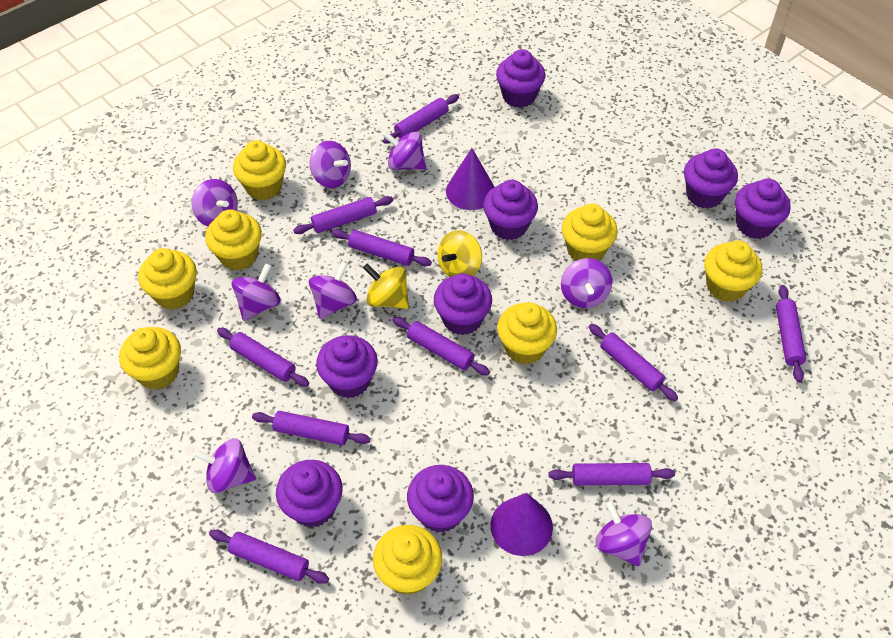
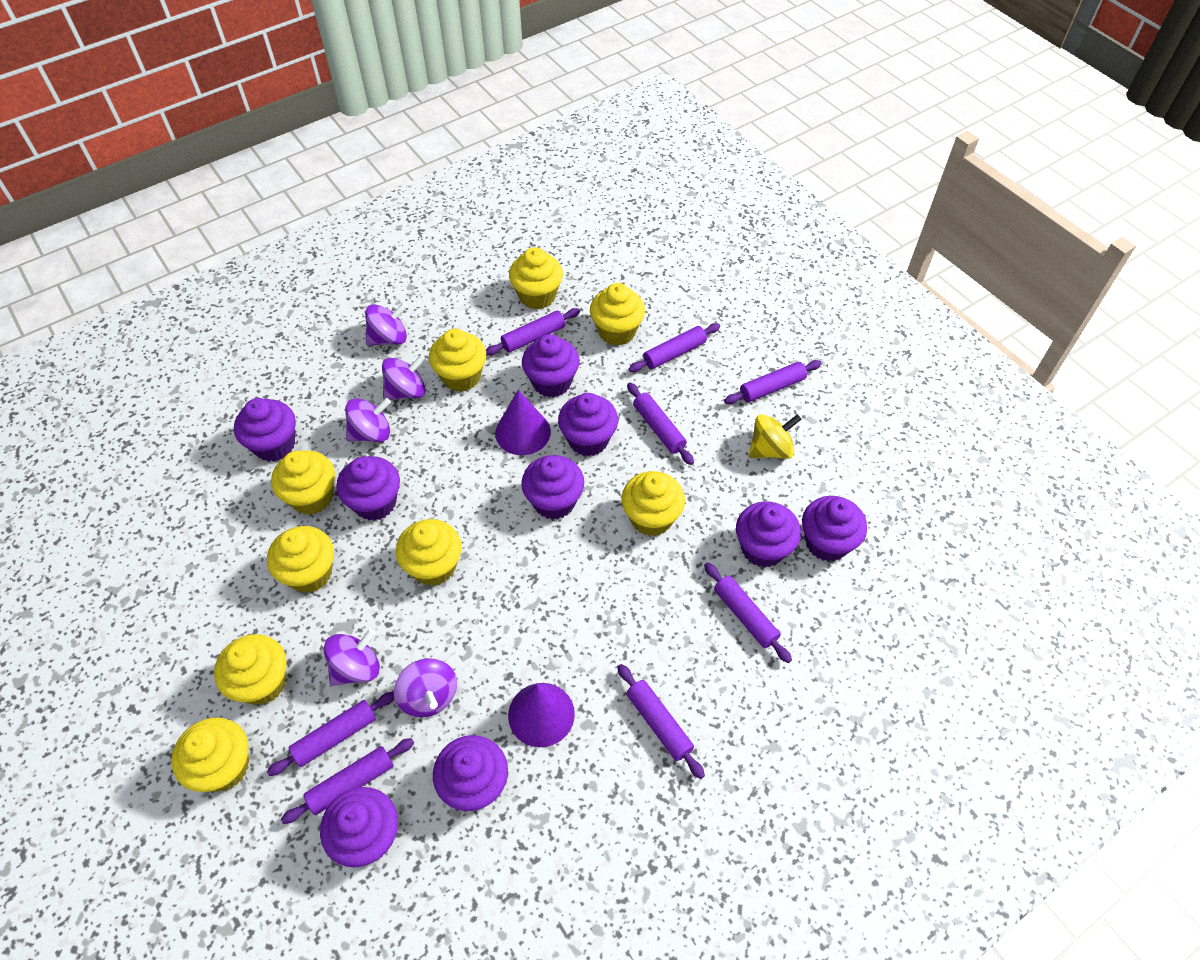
purple cupcake: [276,460,343,527] [316,335,378,398] [407,465,474,533] [434,273,492,335] [483,180,538,240] [496,49,545,108] [684,149,738,209] [735,179,791,239] = 8 -> [234,398,296,462] [320,787,398,867] [336,456,400,521] [433,735,508,811] [521,455,584,520] [522,334,580,398] [558,393,618,456] [736,501,801,568] [802,496,867,562] = 9
purple rolling pin: [209,530,329,584] [217,328,309,387] [252,411,371,446] [293,196,393,234] [332,229,432,267] [383,94,459,143] [393,317,490,376] [548,463,675,485] [589,324,678,401] [776,285,806,382] = 10 -> [267,692,395,776] [281,738,414,824] [486,308,580,355] [617,664,705,779] [627,383,694,465] [629,323,720,372] [704,562,792,663] [724,360,822,404] = 8
purple spinning top: [192,179,238,227] [193,438,256,493] [232,263,281,321] [309,262,357,319] [310,141,351,188] [382,131,427,170] [561,258,612,308] [595,501,652,566] = 8 -> [324,629,380,686] [345,398,391,442] [365,303,407,346] [382,355,426,400] [394,658,457,717] = 5
yellow cupcake: [119,327,181,390] [138,248,197,310] [205,209,262,270] [233,140,286,200] [373,525,442,595] [497,302,557,365] [562,204,618,261] [704,241,762,302] = 8 -> [171,717,249,792] [214,634,287,705] [267,526,334,593] [271,450,335,515] [396,519,462,586] [429,329,486,392] [509,247,563,310] [590,283,645,346] [621,471,685,536] = 9
yellow spinning top: [363,263,409,309] [438,230,482,277] = 2 -> [749,414,802,459] = 1

